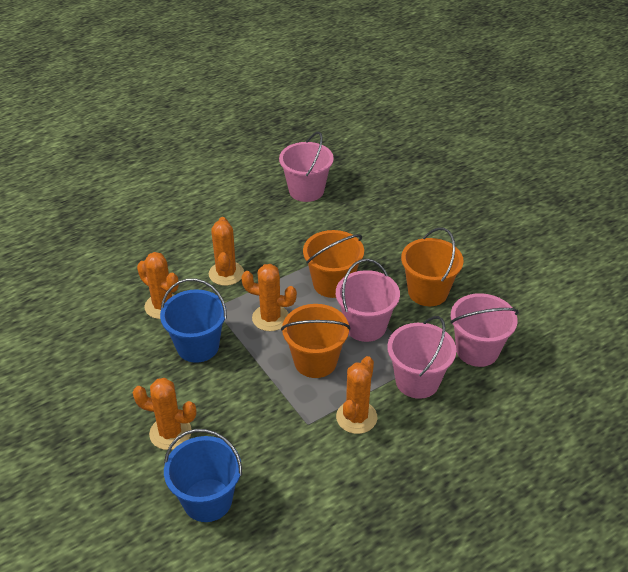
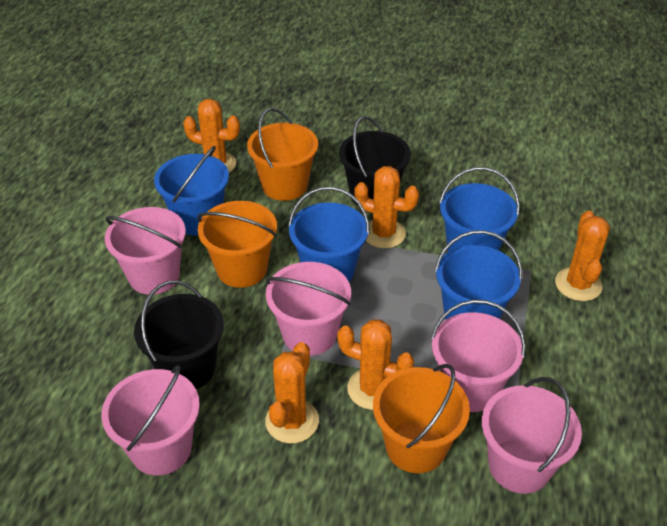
black bucket: none = 0 -> [134,280,224,389] [339,116,411,205] = 2
blue bucket: [160,278,227,363] [164,429,242,522] = 2 -> [154,146,229,235] [288,187,370,282] [435,230,522,320] [439,167,520,252] = 4
pink bucket: [279,132,334,202] [336,259,400,342] [387,316,456,399] [450,293,519,367] = 4 -> [101,365,200,476] [105,207,186,295] [266,262,351,356] [431,299,526,412] [482,377,582,494] = 5

